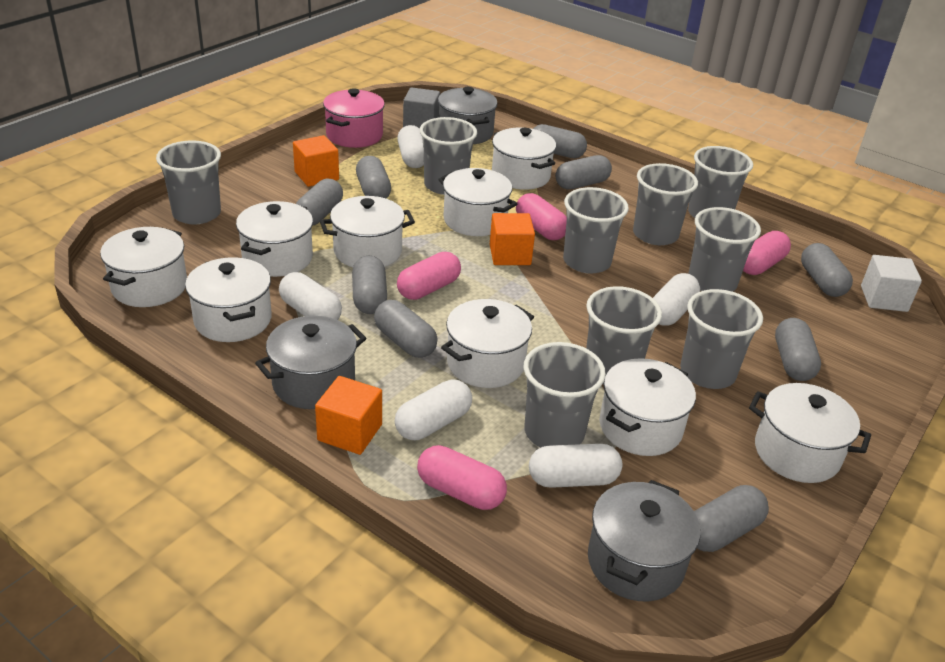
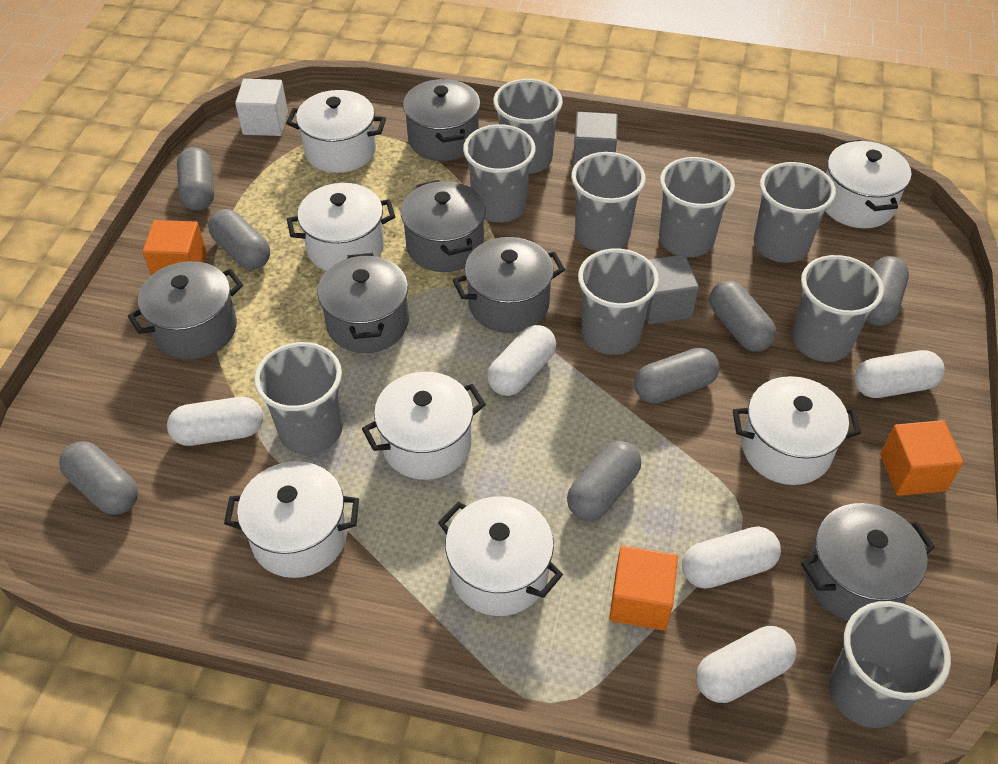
grey capsule: [296,179,343,226] [352,255,387,314] [356,156,391,198] [374,300,438,358] [533,124,587,158] [555,155,612,189] [694,485,769,552] [775,318,821,381] [801,243,853,297] = 9 -> [59,441,138,515] [177,147,214,211] [208,209,270,270] [567,441,641,521] [634,348,720,404] [709,281,776,352] [866,256,909,326] = 7
grey cube: [403,87,440,129] = 1 -> [573,112,618,167] [646,255,699,324] = 2
grey pot: [255,316,366,409] [438,87,498,144] [588,480,700,601] = 3 -> [128,261,243,360] [317,253,409,353] [401,180,486,272] [403,79,480,161] [453,237,565,333] [801,503,935,621] = 6
pink capsule: [397,252,461,300] [417,445,507,510] [516,193,567,240] [743,231,791,275] = 4 -> none = 0
pink pot: [323,88,385,148] = 1 -> none = 0
white pot: [100,227,187,307] [185,257,272,342] [236,201,313,277] [320,196,415,267] [438,168,517,236] [441,299,534,388] [492,128,556,190] [599,358,696,456] [749,383,871,483] = 9 -> [224,461,359,578] [286,90,386,173] [287,183,395,271] [362,372,486,480] [438,496,563,616] [733,376,861,485] [825,140,911,228] = 7

